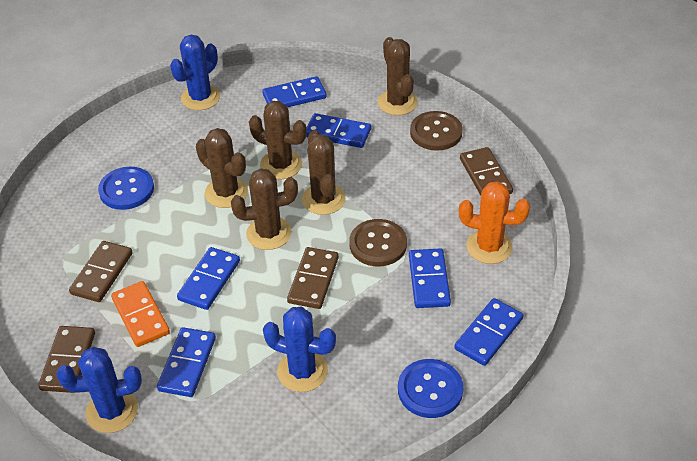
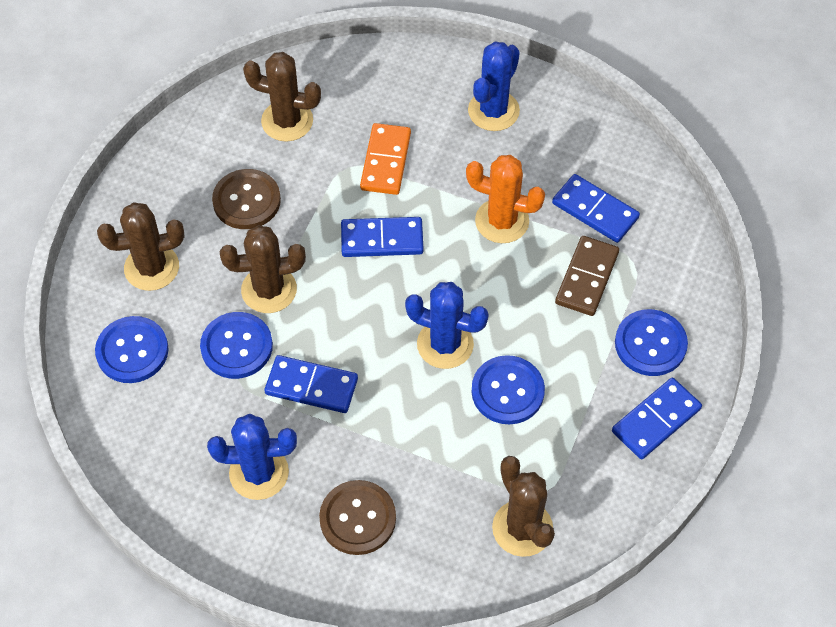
blue button: [98,167,154,210] [398,359,463,418] = 2 -> [95,316,169,383] [200,312,273,379] [471,355,545,424] [615,309,688,376] = 4
blue domino: [157,327,216,397] [177,247,240,310] [262,76,327,107] [306,113,371,148] [409,248,451,308] [454,298,523,366] = 6 -> [265,355,358,413] [341,217,424,257] [552,174,640,243] [612,378,702,459] = 4
brown cactus: [196,128,248,208] [231,168,298,250] [249,101,307,179] [302,130,346,215] [378,37,418,115] = 5 -> [97,202,185,291] [219,225,306,313] [243,52,321,142] [492,456,555,557] = 4
brown domino: [38,326,95,393] [69,241,133,302] [287,247,339,309] [460,147,513,196] = 4 -> [555,236,619,316] = 1

